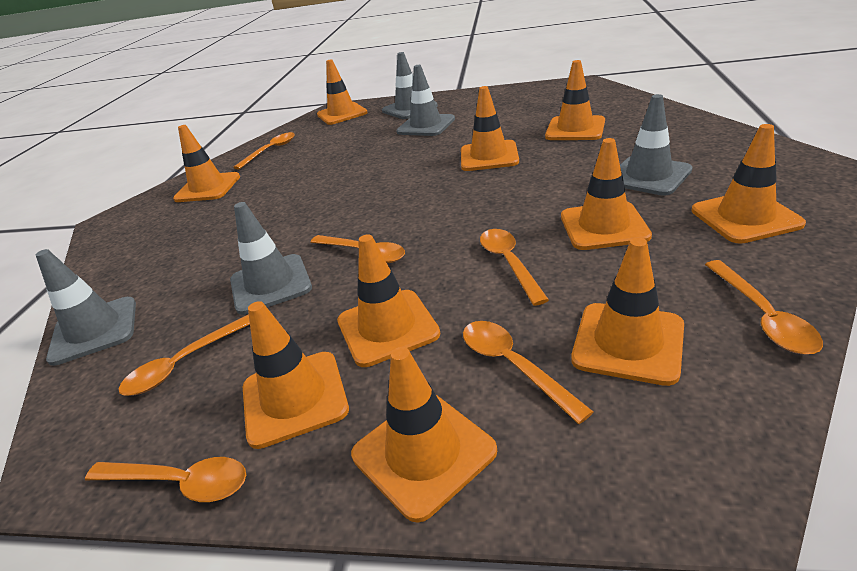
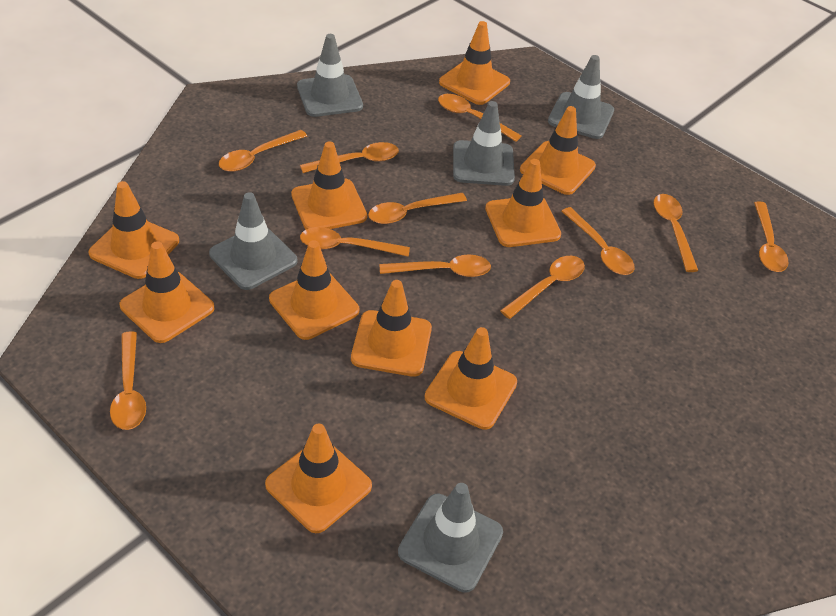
orange spoon: [85,457,246,502] [118,314,250,396] [233,132,295,170] [311,235,405,263] [463,321,594,424] [480,229,549,306] [705,260,823,354] = 7 -> [110,331,146,430] [219,130,307,172] [300,142,399,173] [300,227,410,256] [368,193,467,224] [379,255,491,277] [438,94,521,142] [500,256,585,319] [561,207,634,275] [654,194,698,272] [754,201,788,272] = 11

